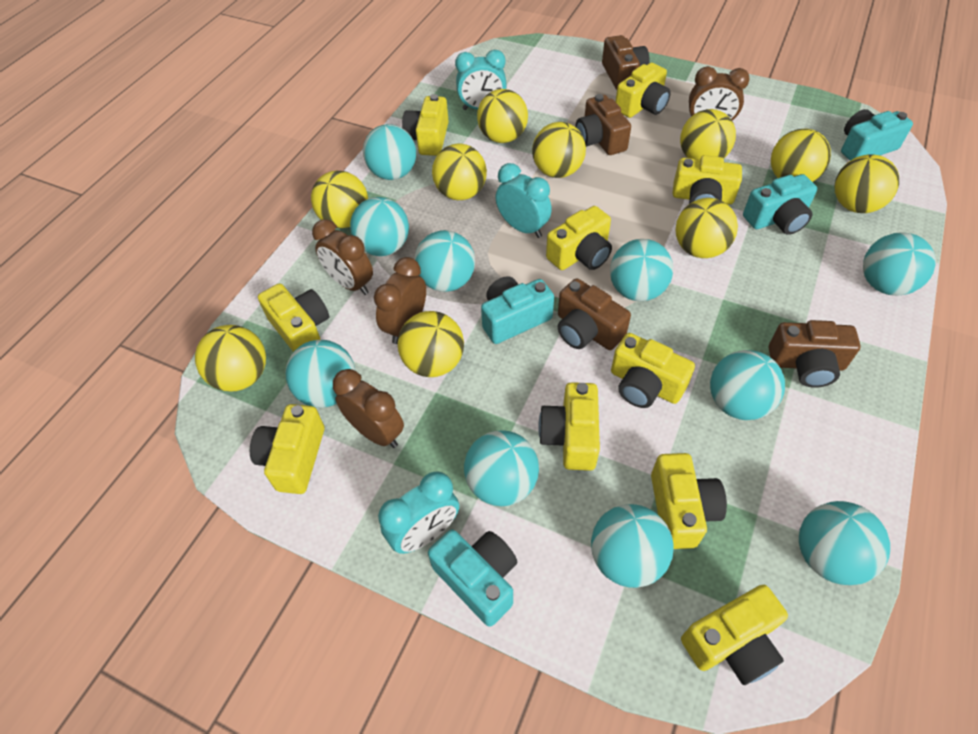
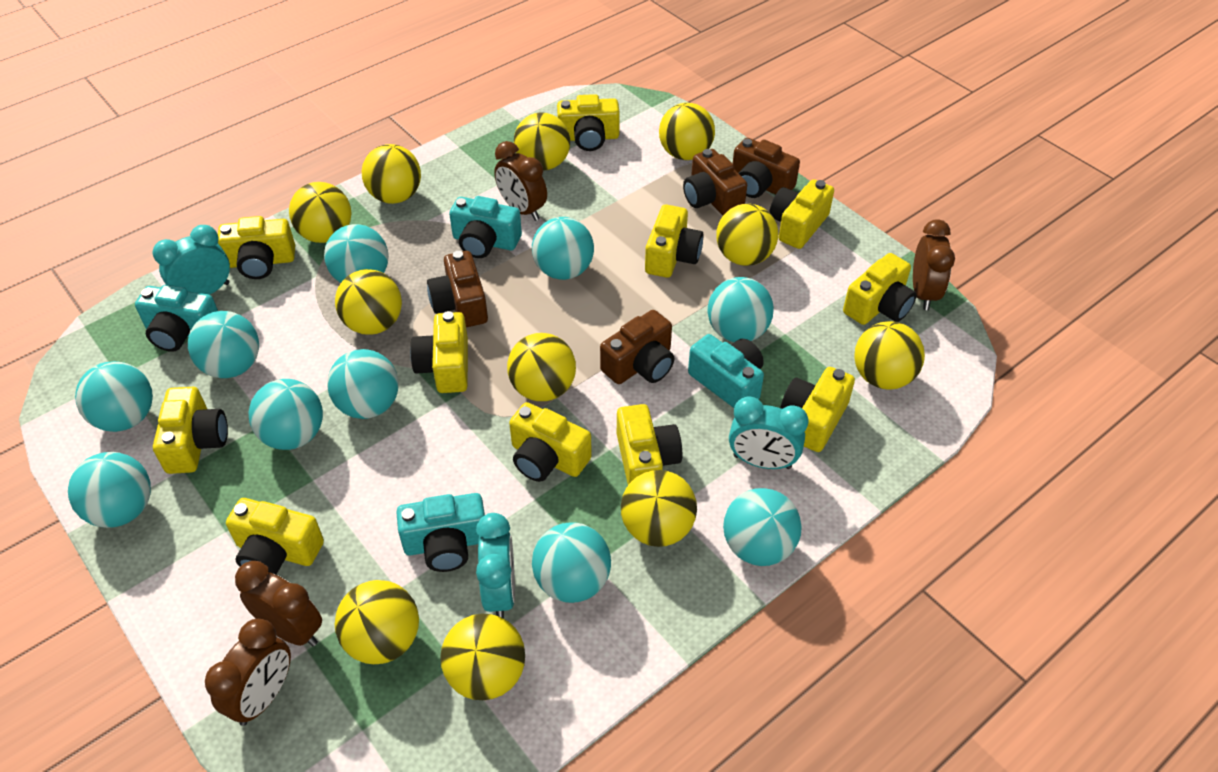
yellow ball: [195,325,266,392] [311,171,368,228] [398,311,464,377] [432,144,487,200] [477,89,528,143] [532,122,586,178] [675,198,738,258] [680,109,736,159] [771,129,831,182] [835,154,899,213] = 10 -> [289,182,352,243] [335,269,402,335] [335,580,419,664] [362,144,421,204] [440,614,525,700] [507,333,576,401] [514,112,570,171] [621,470,697,547] [659,102,715,160] [716,203,778,266] [854,321,925,389] = 11
yellow camera: [250,404,324,494] [258,283,329,352] [402,94,449,156] [538,382,600,471] [546,206,612,270] [611,333,695,408] [615,63,671,118] [651,453,727,549] [673,155,742,205] [681,585,788,685] = 10 -> [153,387,228,474] [218,216,295,279] [226,498,324,575] [410,311,468,393] [509,402,592,482] [557,94,620,151] [617,404,682,485] [645,204,703,278] [770,179,834,249] [781,367,855,452] [843,253,917,325] = 11

